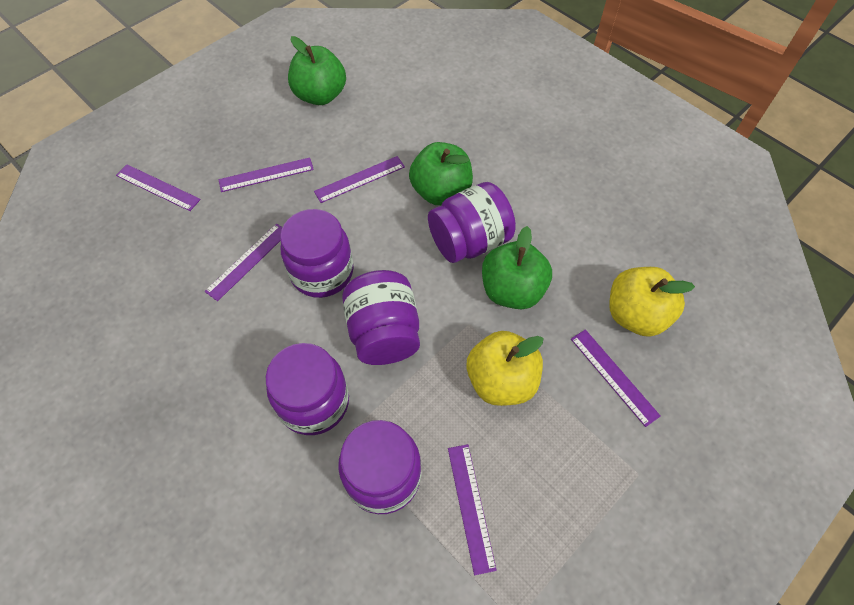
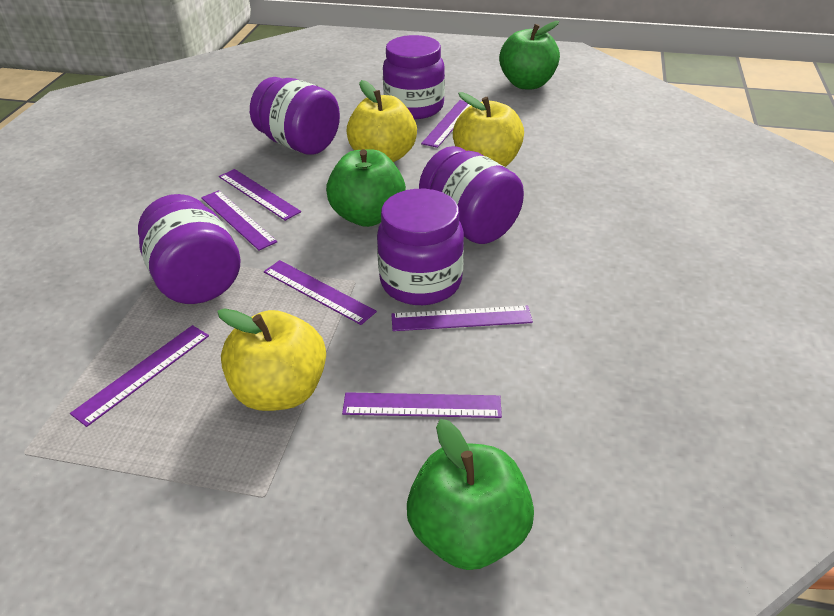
purple ruler: [116,165,201,211] [205,224,282,301] [219,157,314,192] [314,156,405,203] [448,444,497,575] [571,329,660,427] = 6 -> [70,325,209,427] [201,190,277,251] [219,169,301,221] [264,260,377,325] [342,392,502,418] [391,306,533,331] [421,100,471,148] = 7
yellow apple: [467,331,544,406] [609,267,695,337] = 2 -> [217,308,326,411] [347,80,417,162] [453,92,524,167] = 3

